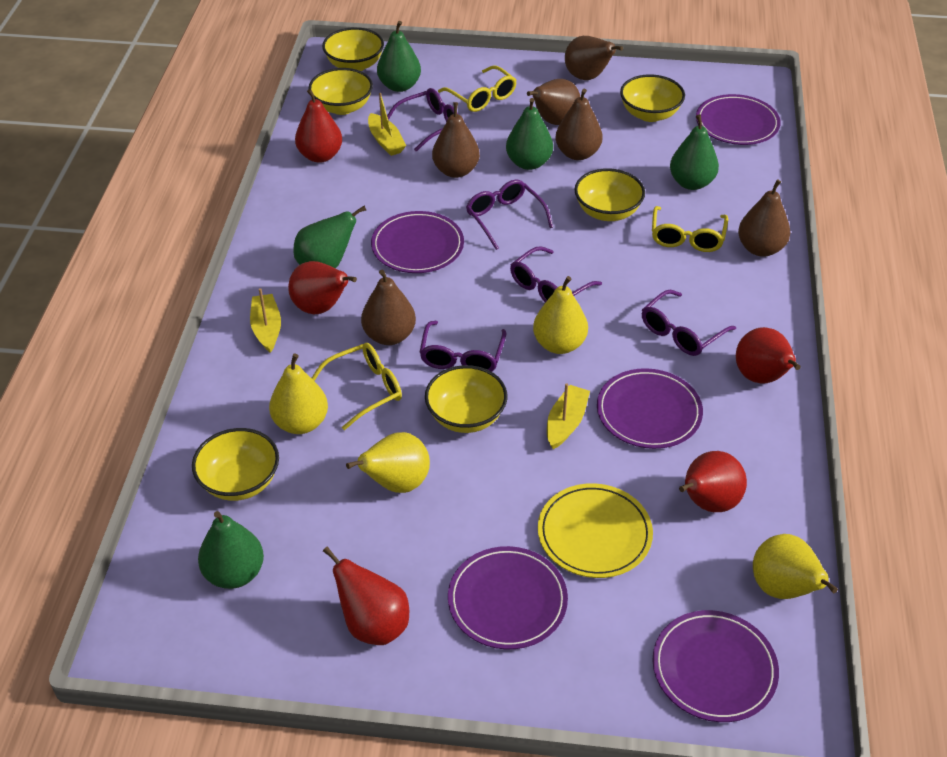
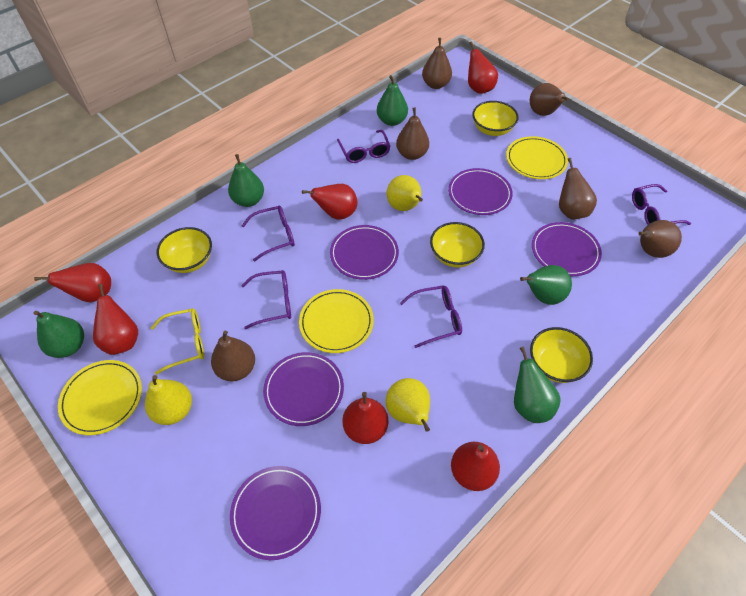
red pear: [288,261,357,314] [295,89,342,163] [323,546,409,645] [679,451,747,512] [736,327,801,384] = 5 -> [34,263,111,302] [93,284,138,355] [302,184,357,220] [342,392,388,444] [451,442,500,491] [468,41,498,94] = 6
yellow boat: [250,288,281,353] [368,93,406,156] [547,383,590,449] = 3 -> none = 0
yellow bowl: [192,428,279,501] [309,68,373,115] [322,27,384,71] [425,365,507,433] [574,168,645,221] [620,74,685,122] = 6 -> [157,227,212,273] [430,222,485,268] [472,101,519,136] [530,327,593,383] = 4
yellow glasses: [312,343,402,430] [438,65,516,112] [652,206,728,252] = 3 -> [151,308,204,375] = 1
yellow pear: [269,354,328,434] [346,432,430,493] [533,276,588,354] [753,534,838,599] = 4 -> [145,375,192,425] [386,378,430,432] [387,175,423,211] = 3
yellow plate: [538,483,653,578] = 1 -> [58,360,142,435] [299,289,374,353] [506,136,568,179] = 3

